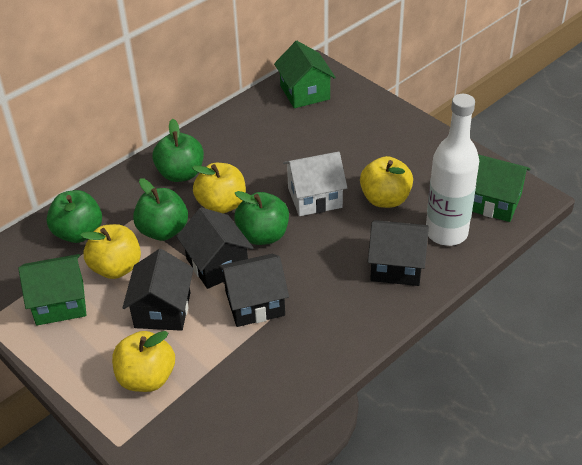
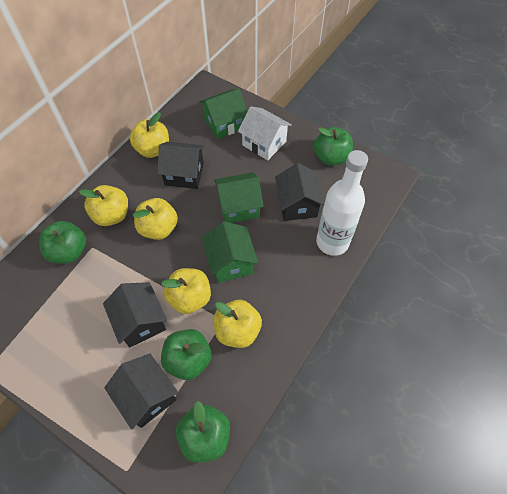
yellow apple: [80,224,141,279] [112,331,175,392] [192,163,246,213] [360,156,413,208] = 4 -> [79,185,128,226] [130,112,169,158] [133,198,178,240] [161,268,211,314] [214,300,262,348] = 5

